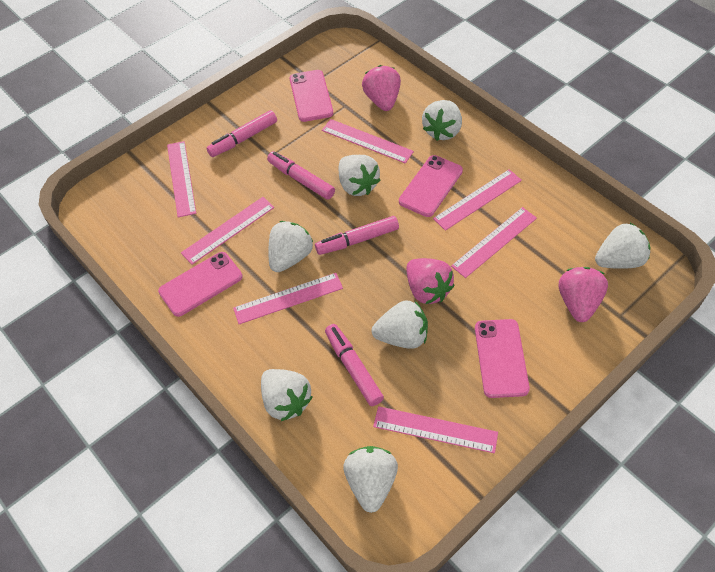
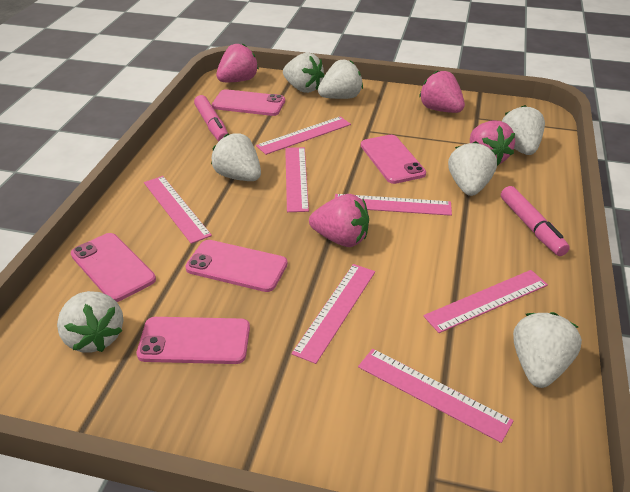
pink marker: [207,110,277,157] [267,151,335,200] [315,216,399,255] [325,324,384,406] = 4 -> [194,95,228,142] [501,186,570,256] = 2
pink phone: [158,252,242,317] [290,70,333,122] [399,155,463,217] [475,319,530,398] = 4 -> [71,233,156,302] [137,317,250,364] [185,240,288,292] [212,89,285,116] [361,135,426,184] = 5
pink strawberry: [362,65,401,111] [406,258,455,304] [559,267,608,322] = 3 -> [216,43,259,82] [309,194,369,247] [419,71,465,113] [470,121,515,166] = 4

